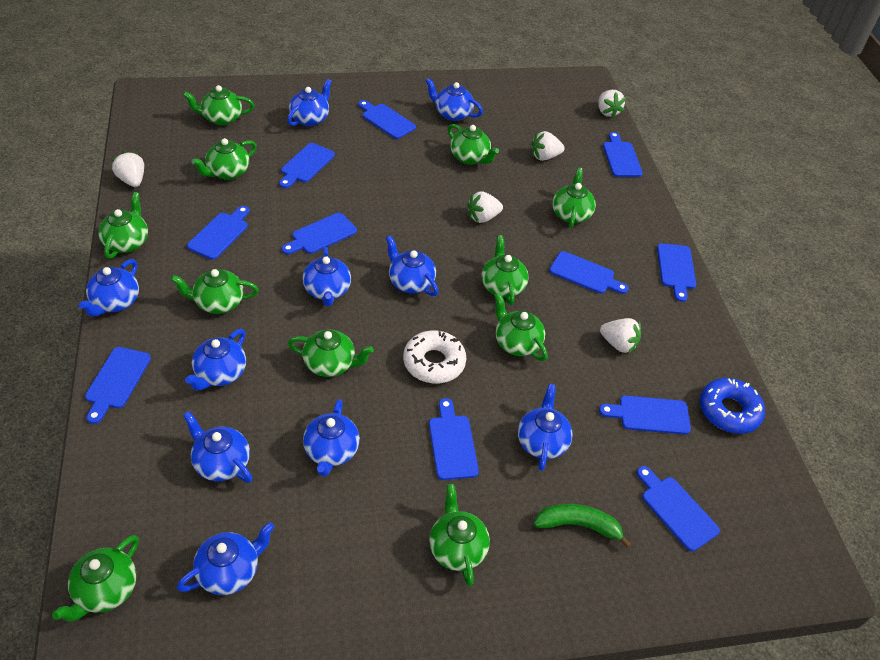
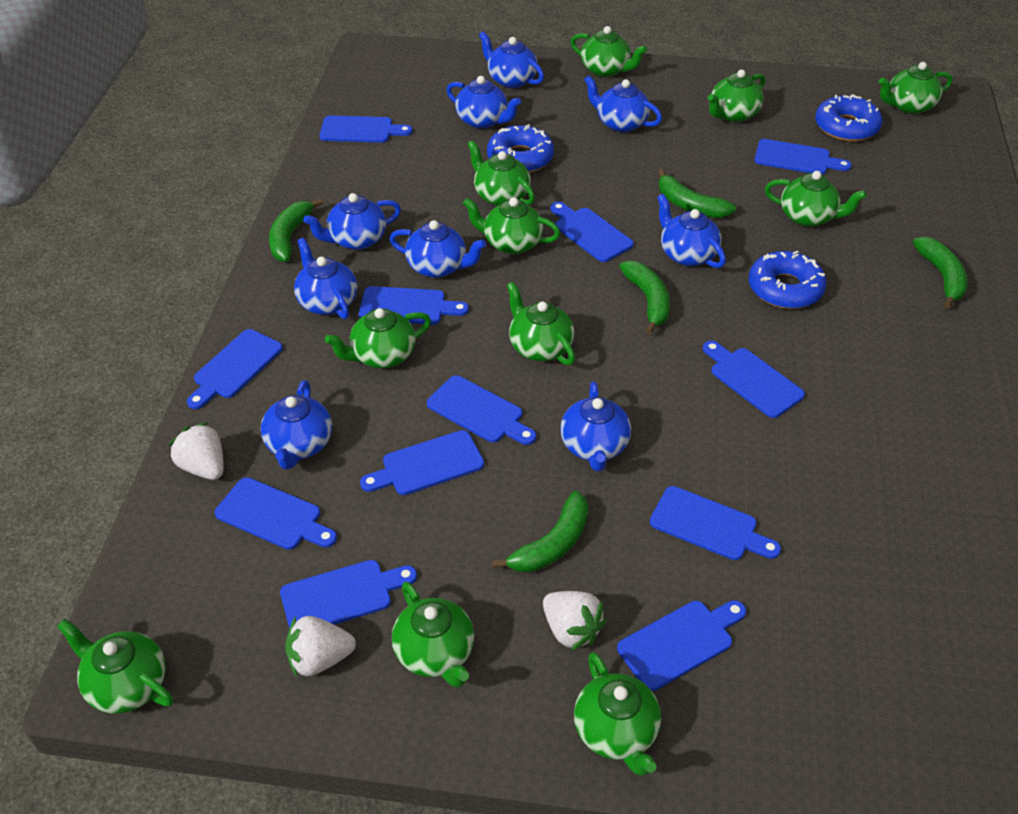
blue cutting board: [85,347,151,424] [187,206,250,260] [279,143,335,188] [282,213,357,254] [358,100,416,139] [429,398,479,480] [549,251,629,294] [599,396,691,435] [603,132,643,177] [637,466,720,551] [657,243,696,302] = 11 -> [187,329,283,409] [214,477,337,550] [280,560,417,629] [320,115,413,143] [359,286,469,325] [360,430,484,495] [427,375,536,445] [550,202,634,262] [617,600,746,691] [650,486,781,560] [703,341,805,418] [754,139,852,175] = 12
blue donut: [700,378,765,434] = 1 -> [487,124,554,173] [749,250,827,309] [815,94,882,141] = 3
blue teapot: [79,259,139,317] [177,522,275,595] [183,411,252,483] [185,329,246,391] [287,79,332,126] [302,247,351,306] [303,399,360,476] [386,235,439,296] [426,78,483,121] [518,384,573,471] = 10 -> [260,380,332,470] [294,238,357,319] [303,193,401,250] [390,220,486,278] [446,76,521,129] [479,31,544,88] [560,382,631,471] [584,75,662,132] [657,194,726,268] = 9
green banana: [534,504,632,548] = 1 -> [269,198,323,262] [492,491,588,572] [619,260,670,334] [658,169,737,218] [913,237,968,308] = 5
white donut: [403,330,466,383] = 1 -> none = 0
white strawberry: [112,151,144,187] [467,191,503,223] [531,131,565,161] [598,90,626,119] [600,318,641,353] = 5 -> [169,422,224,480] [285,616,356,677] [543,591,606,651] = 3

